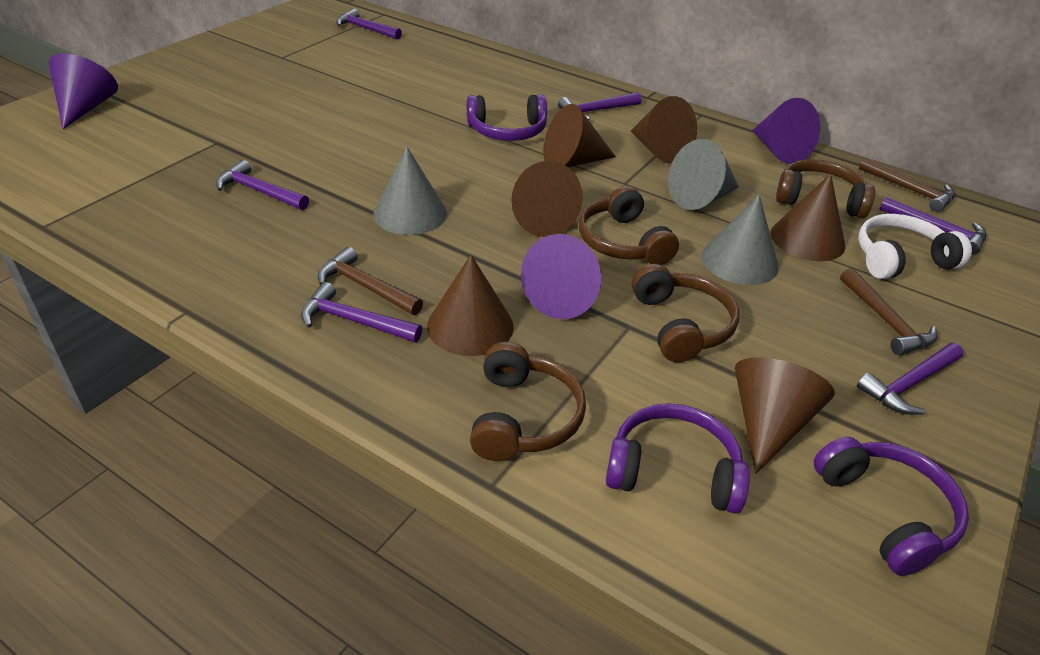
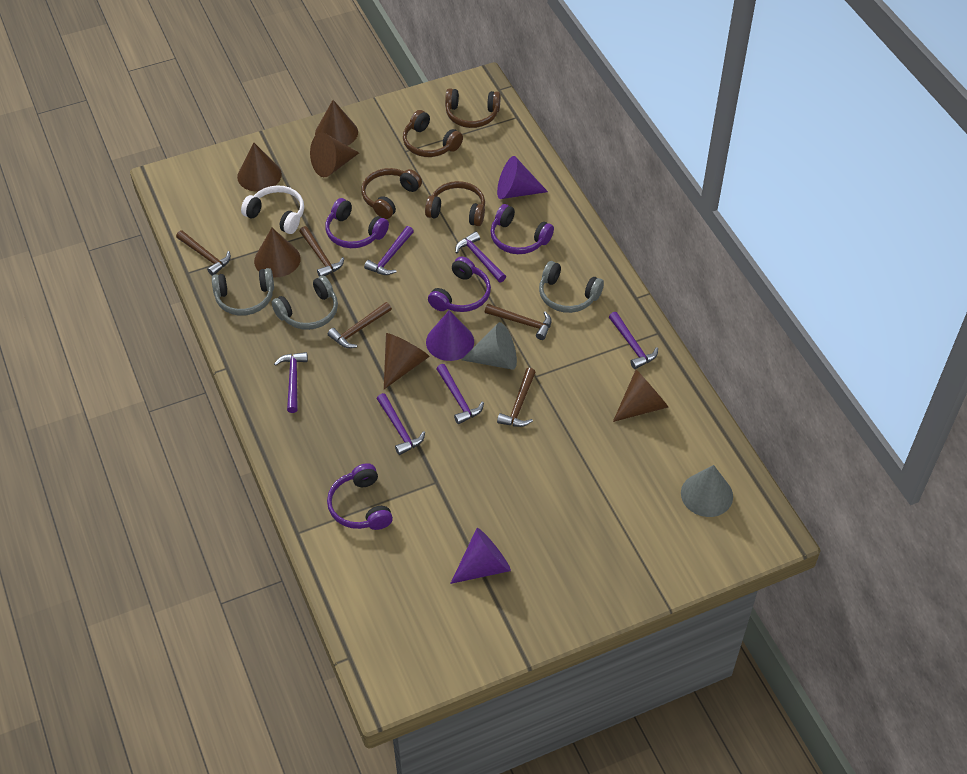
brown hammer: [318,247,423,315] [840,268,937,355] [859,157,955,212] = 3 -> [176,230,231,275] [299,226,344,277] [328,302,392,348] [485,304,552,340] [497,368,536,427] = 5
grey cone: [373,147,447,235] [668,139,739,210] [701,194,779,285] = 3 -> [461,322,517,370] [681,465,733,517] = 2
grey headphones: none = 0 -> [212,268,274,316] [272,276,338,330] [539,261,604,313] = 3
purple headphones: [467,94,547,141] [606,403,750,514] [814,437,969,576] = 3 -> [325,198,389,248] [327,463,393,530] [428,256,491,312] [490,204,554,254] = 4

